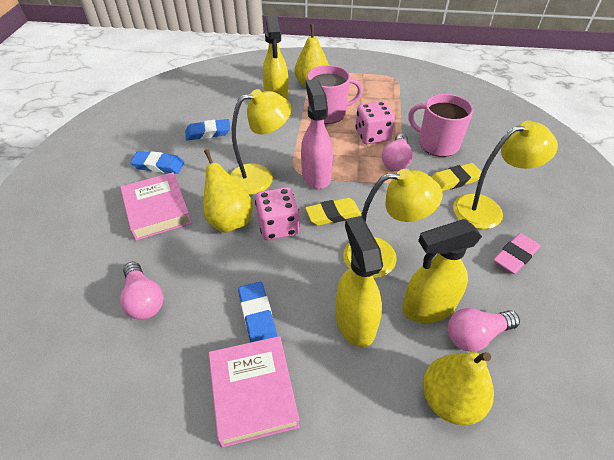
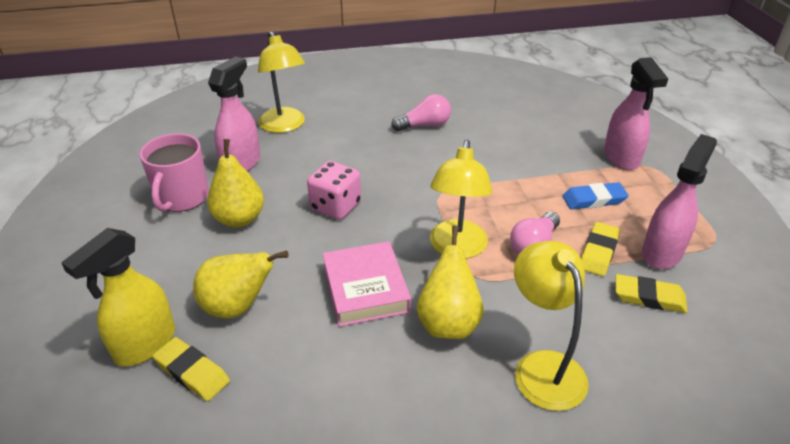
blue eraser: [130,151,184,174] [185,119,230,140] [238,282,277,343] = 3 -> [562,182,629,209] = 1
pink book: [120,172,192,241] [208,336,300,448] = 2 -> [322,241,411,327] = 1
pink dice: [255,187,299,240] [355,101,395,144] = 2 -> [307,161,361,220] = 1
pink eraser: [493,233,540,274] = 1 -> none = 0
pink light bulb: [120,262,163,320] [382,134,413,171] [448,308,520,352] = 3 -> [391,94,451,131] [510,212,560,255] = 2
pink mug: [307,65,363,124] [408,94,474,157] = 2 -> [139,133,209,212] = 1
pink spray bottle: [301,79,333,189] = 1 -> [208,56,260,172] [604,57,668,170] [642,134,717,269] = 3
yellow eraser: [305,198,361,226] [431,163,481,191] = 2 -> [152,337,230,401] [581,222,620,276] [616,274,688,313] = 3
yellow spray bottle: [263,15,289,100] [335,216,383,347] [402,219,482,323] = 3 -> [61,228,175,366] = 1

